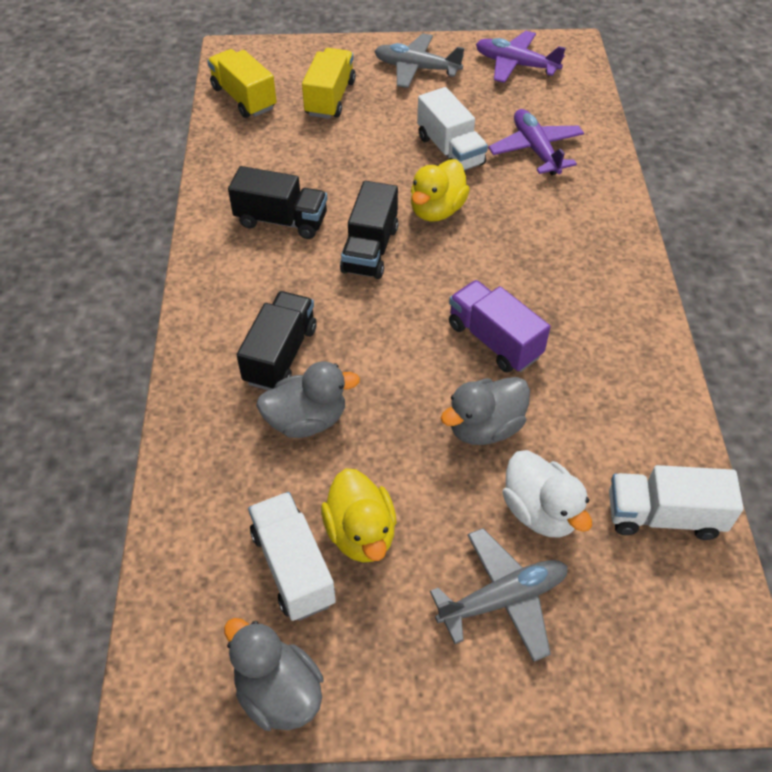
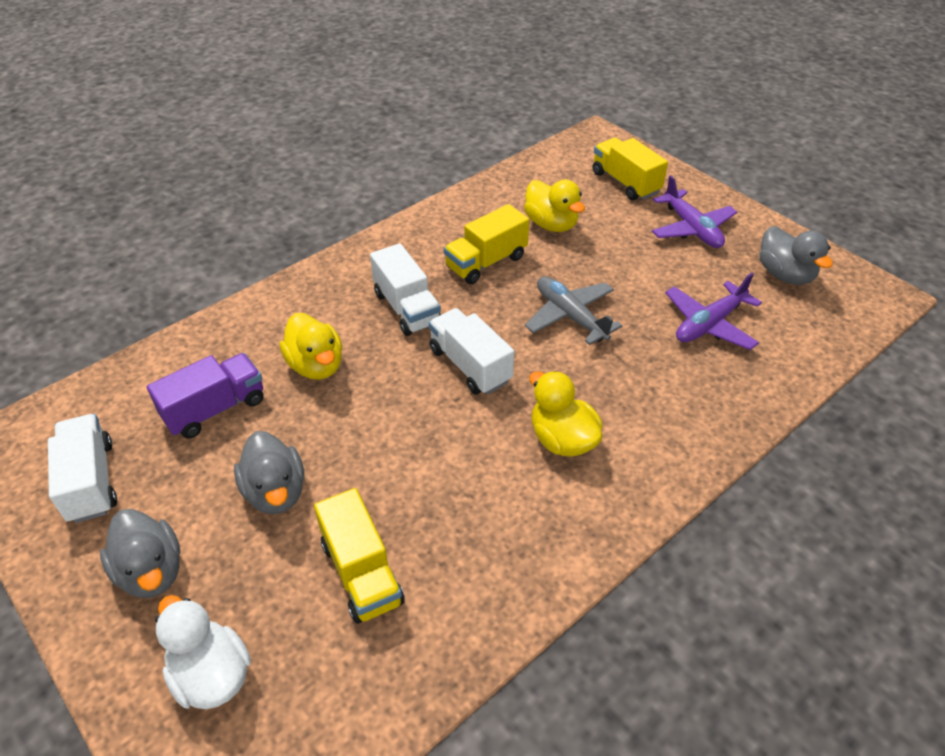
black truck: [228,166,327,239] [237,291,317,390] [340,181,399,279] = 3 -> none = 0
grey plane: [374,33,464,88] [430,528,568,662] = 2 -> [525,277,622,345] = 1
yellow duck: [321,468,397,563] [411,159,470,222] = 2 -> [280,313,342,380] [524,180,585,232] [529,371,603,457] = 3
yellow truck: [207,49,277,118] [302,48,356,119] = 2 -> [314,488,405,624] [444,204,529,284] [592,138,668,200] = 3

